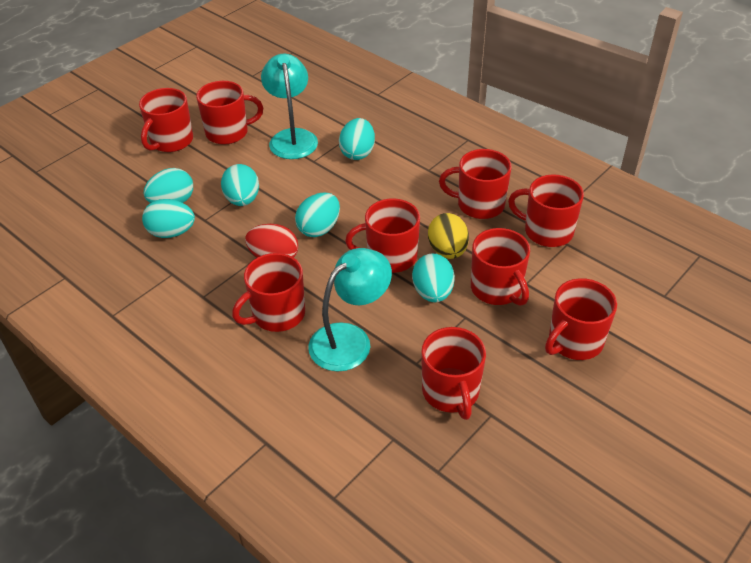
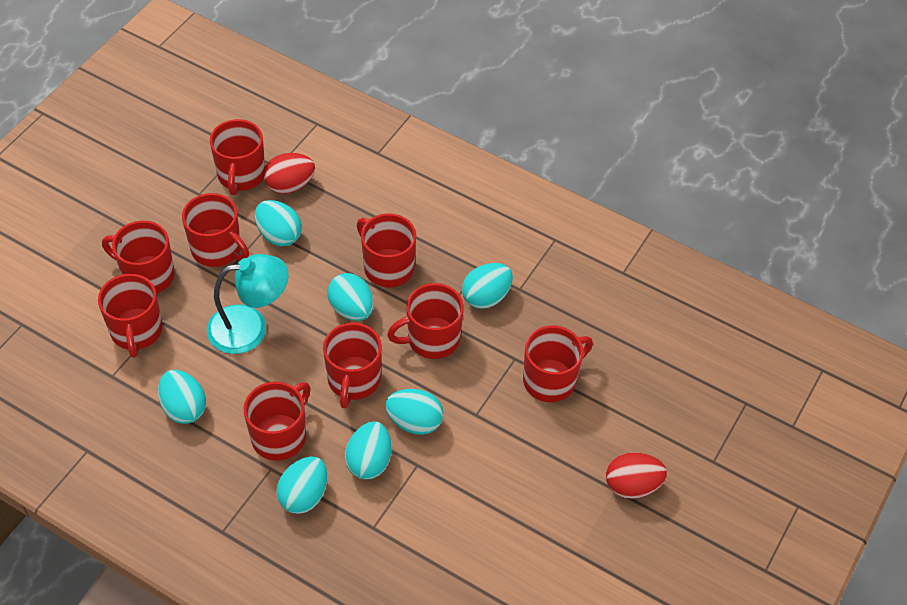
red egg: [245,224,298,257] = 1 -> [263,153,315,194] [606,453,667,499] = 2
turquoise egg: [142,199,195,238] [144,168,193,203] [221,164,259,206] [295,192,340,237] [339,118,375,160] [412,254,455,302] = 6 -> [158,370,206,424] [255,200,302,246] [276,456,327,514] [327,273,374,321] [345,421,391,479] [385,389,443,435] [462,263,513,309] = 7
turquoise lamp: [261,54,318,159] [308,248,392,371] = 2 -> [207,254,289,354] = 1
yellow egg: [428,213,469,259] = 1 -> none = 0

